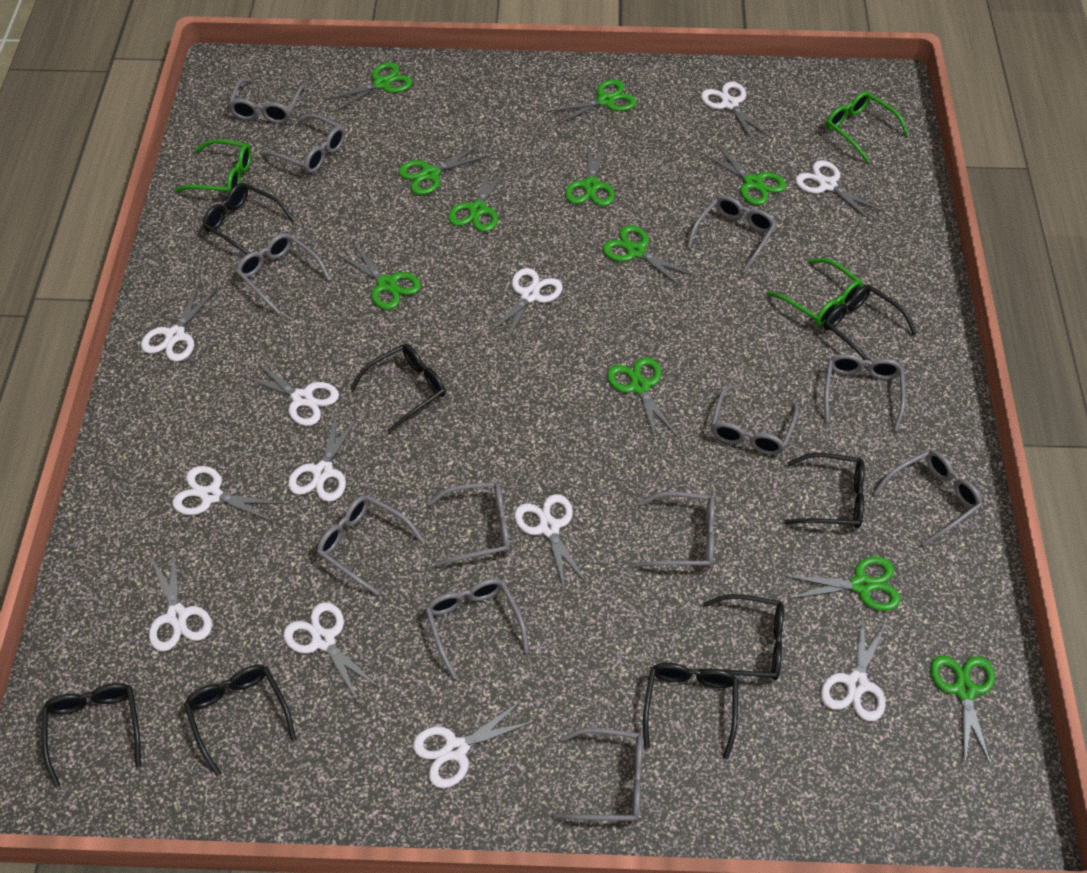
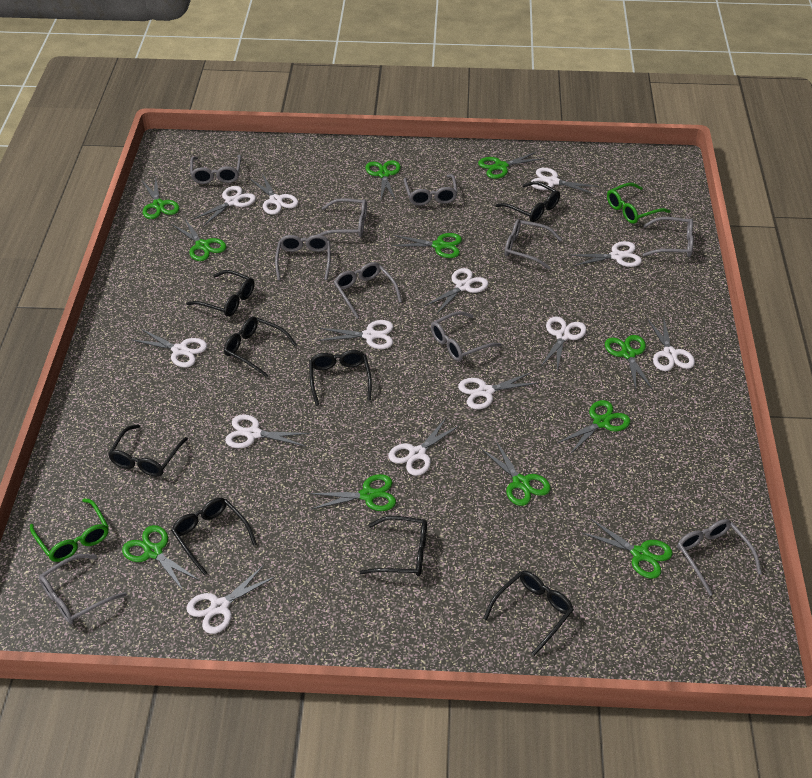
green glasses: [174,139,252,193] [767,258,862,326] [826,91,909,163] = 3 -> [30,498,109,562] [607,183,670,224] = 2
grey glasses: [228,78,305,123] [236,233,331,315] [262,114,345,173] [317,495,424,596] [425,578,529,680] [427,482,510,567] [553,728,643,822] [635,492,715,568] [687,196,776,273] [711,385,799,455] [824,354,906,432] [873,450,982,547] = 12 -> [39,554,127,624] [190,155,241,184] [275,235,331,280] [317,198,367,237] [334,262,402,319] [404,174,458,206] [431,311,502,361] [505,219,562,269] [643,217,694,257] [677,519,762,596] = 10
white scissors: [141,284,217,362] [149,550,212,651] [173,466,284,523] [240,360,339,426] [283,602,380,704] [288,413,359,502] [413,700,535,788] [487,268,563,343] [514,494,588,592] [701,82,770,142] [795,160,884,221] [821,612,888,721] = 12 -> [132,328,207,368] [187,565,276,634] [194,186,256,226] [225,414,310,448] [249,173,298,215] [318,320,393,349] [388,417,461,476] [424,268,488,315] [458,372,539,409] [531,168,599,194] [541,316,587,370] [569,241,642,267] [647,316,695,371] = 13

